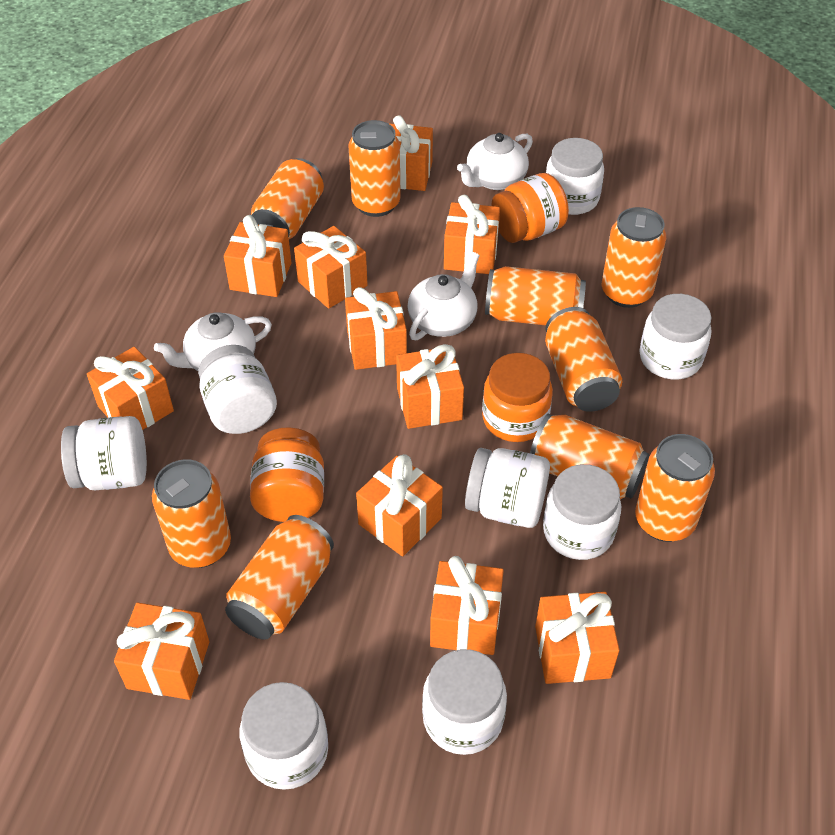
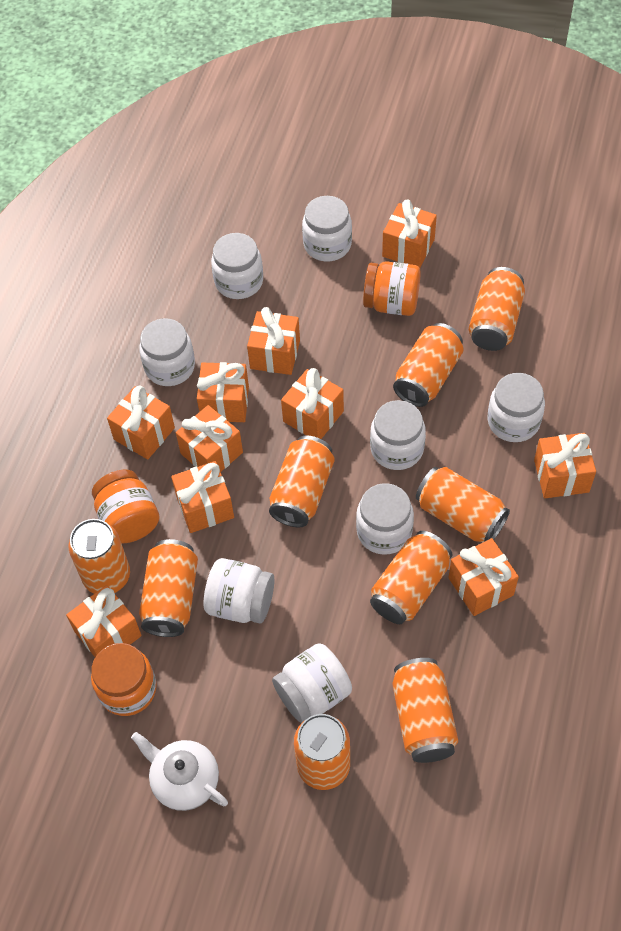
orange gift: [87,347,174,430] [114,602,209,700] [224,215,292,297] [294,226,368,309] [345,287,407,370] [356,454,443,556] [388,115,433,191] [396,344,464,429] [430,556,504,655] [444,195,500,274] [535,592,619,684] = 11 -> [66,585,142,657] [107,386,175,460] [171,461,234,533] [176,405,243,472] [197,362,249,422] [247,307,300,375] [281,368,344,439] [382,199,437,268] [448,538,519,616] [534,433,596,498] = 10
white teapot: [154,312,272,371] [408,252,480,340] [457,133,533,190] = 3 -> [131,732,228,811] = 1

